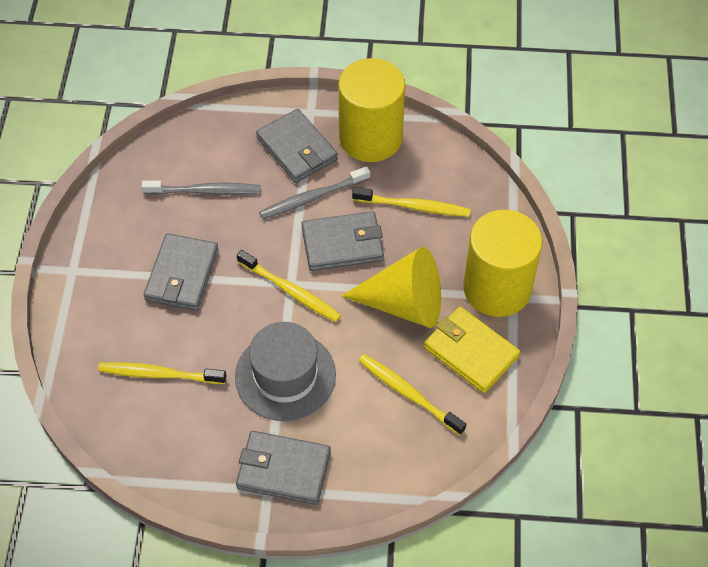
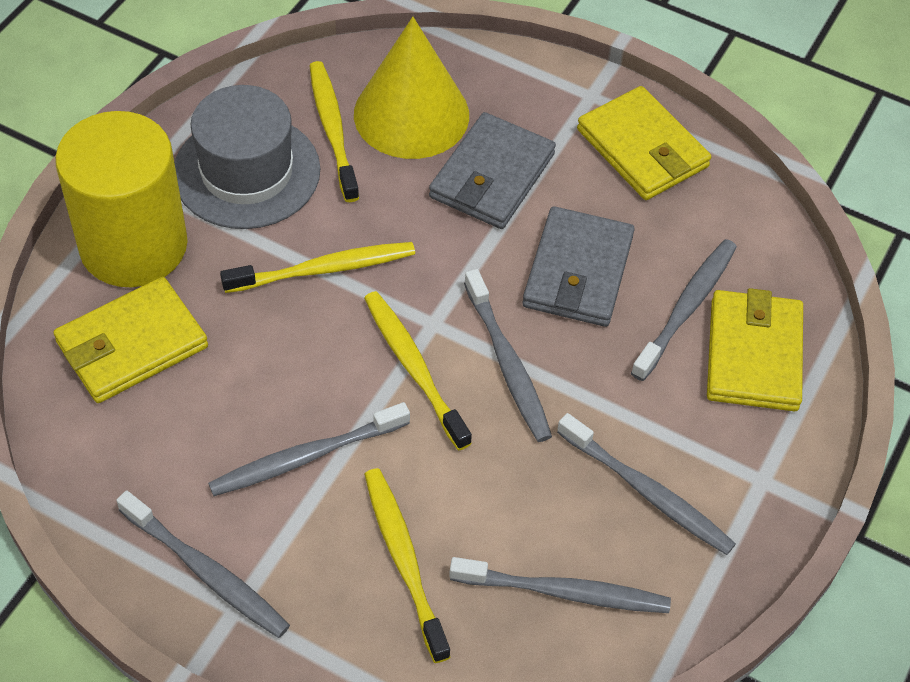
grey toothbrush: [141,180,261,195] [259,166,370,219] = 2 -> [116,491,290,638] [208,402,410,496] [449,557,671,613] [464,269,552,442] [557,413,736,555] [631,239,737,381] = 6
grey wallet: [144,233,219,311] [236,431,331,505] [256,109,338,183] [301,211,384,271] = 4 -> [429,112,556,229] [522,206,635,327] = 2
yellow cylinder: [338,58,405,162] [463,210,543,317] = 2 -> [55,111,187,287] = 1
yellow wallet: [424,306,520,393] = 1 -> [53,277,208,403] [577,86,711,200] [707,288,803,411] = 3

